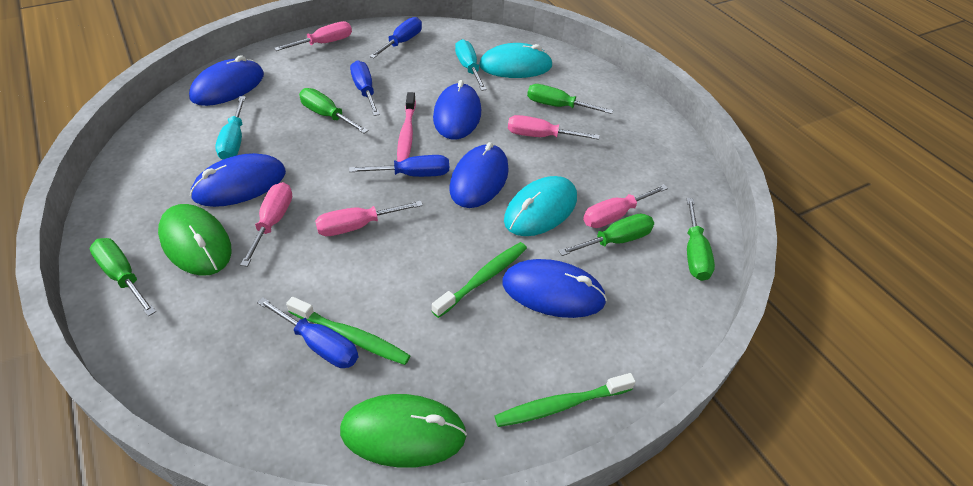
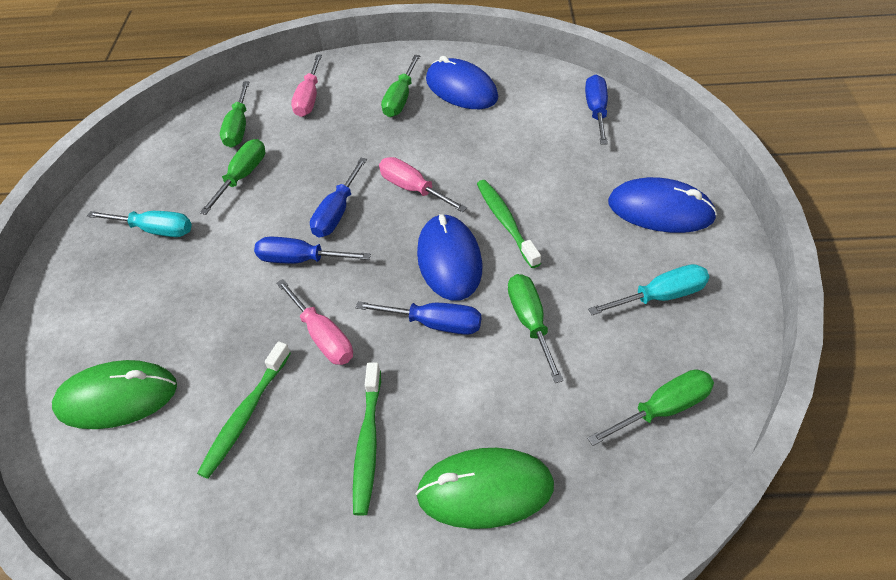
blue mouse: [189,55,264,106] [190,153,286,207] [433,80,481,140] [450,142,509,208] [502,259,607,318] = 5 -> [417,214,483,300] [426,56,498,109] [608,177,717,233] = 3
pink screwdriver: [240,182,292,267] [274,21,352,51] [315,201,423,236] [508,115,600,140] [583,184,668,228] = 5 -> [276,279,353,365] [291,55,322,117] [379,157,467,213] = 3
pink toothbrush: [397,92,416,162] = 1 -> none = 0
turquoise mouse: [479,43,553,78] [504,176,577,236] = 2 -> none = 0

